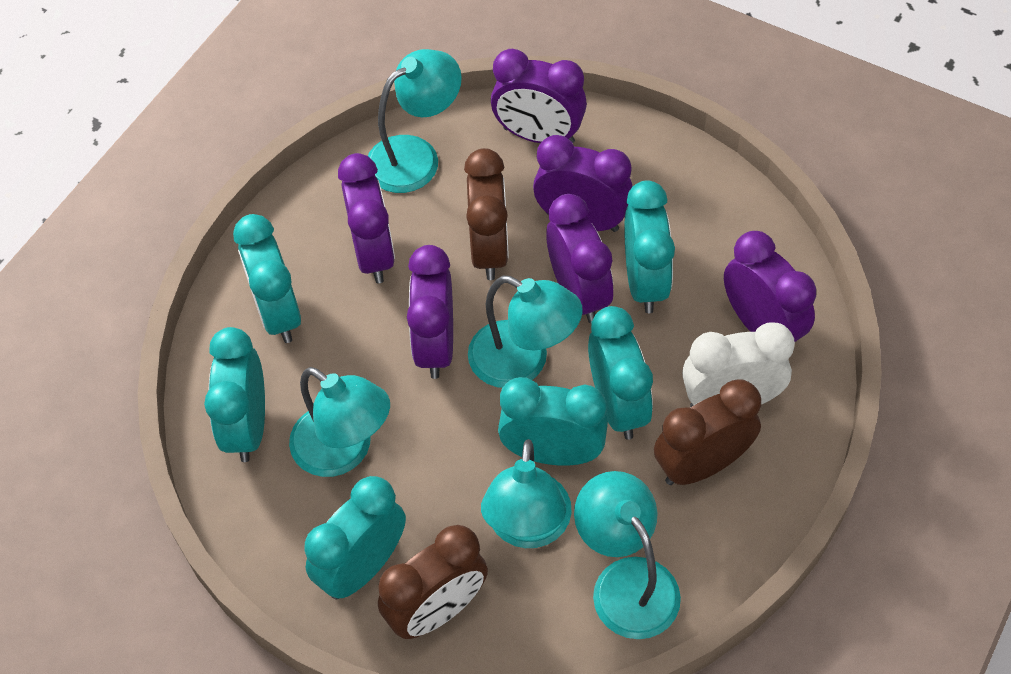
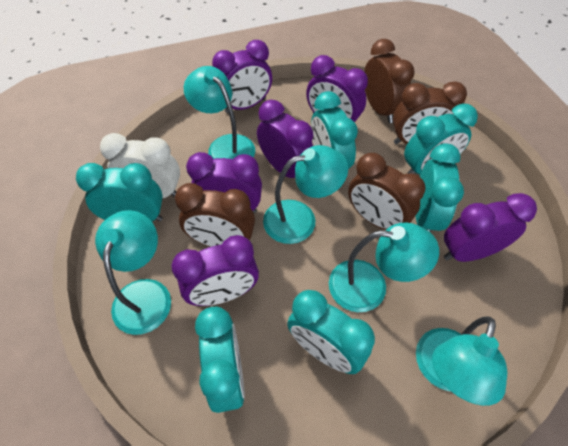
brown clock: [378,525,488,639] [464,148,509,280] [654,379,761,485] = 3 -> [175,183,255,247] [348,153,425,230] [364,39,415,123] [393,81,467,144] = 4

